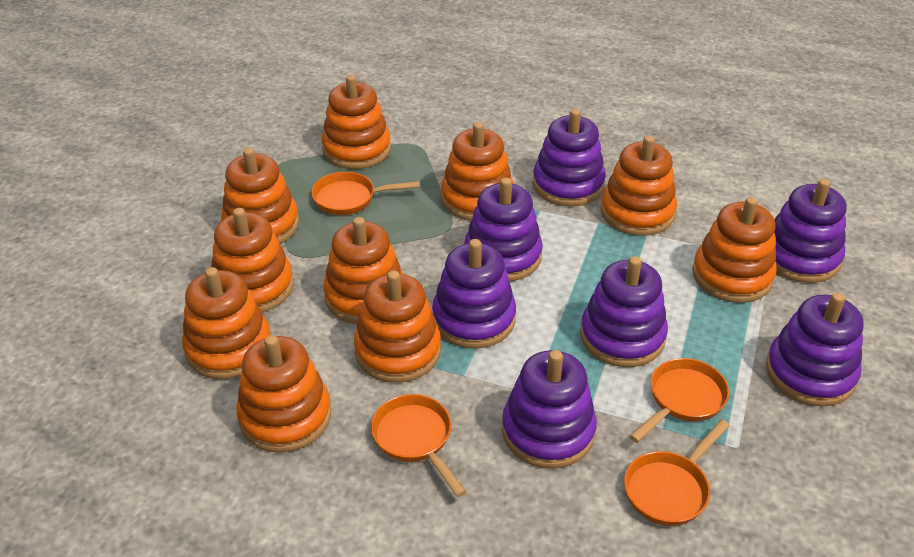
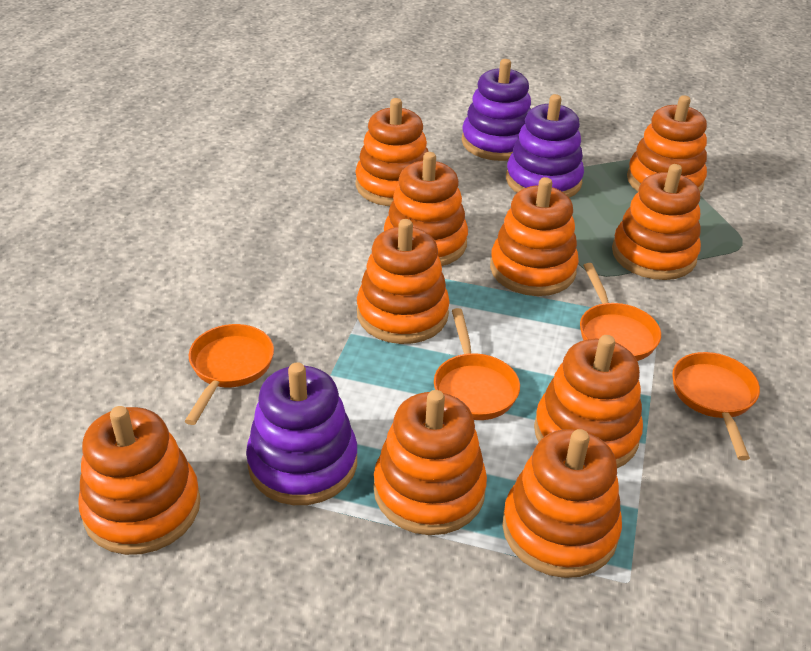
purple stacking toy: [432,239,516,348] [464,178,543,281] [502,350,597,469] [533,109,606,206] [580,256,668,367] [766,292,864,406] [774,179,846,283] = 7 -> [246,362,357,505] [462,59,531,161] [506,94,584,198] = 3

